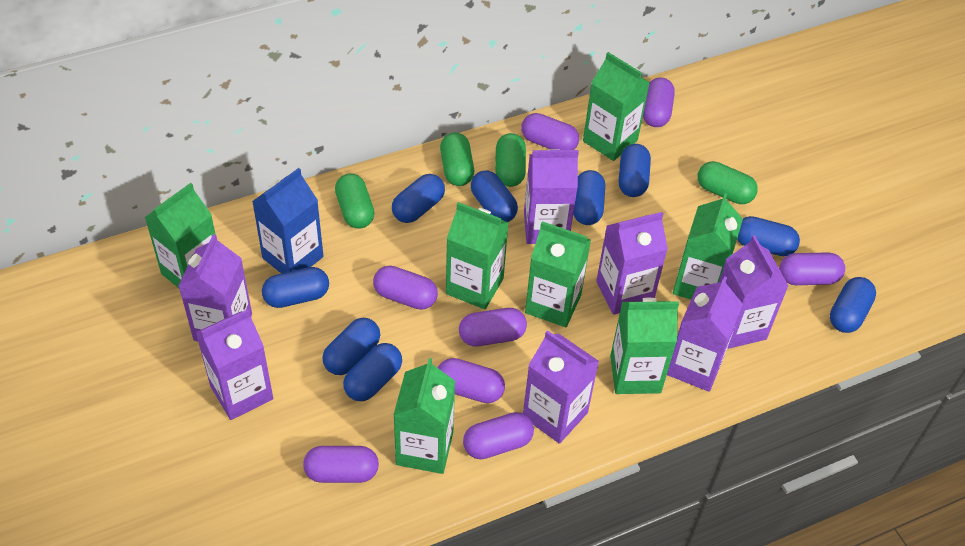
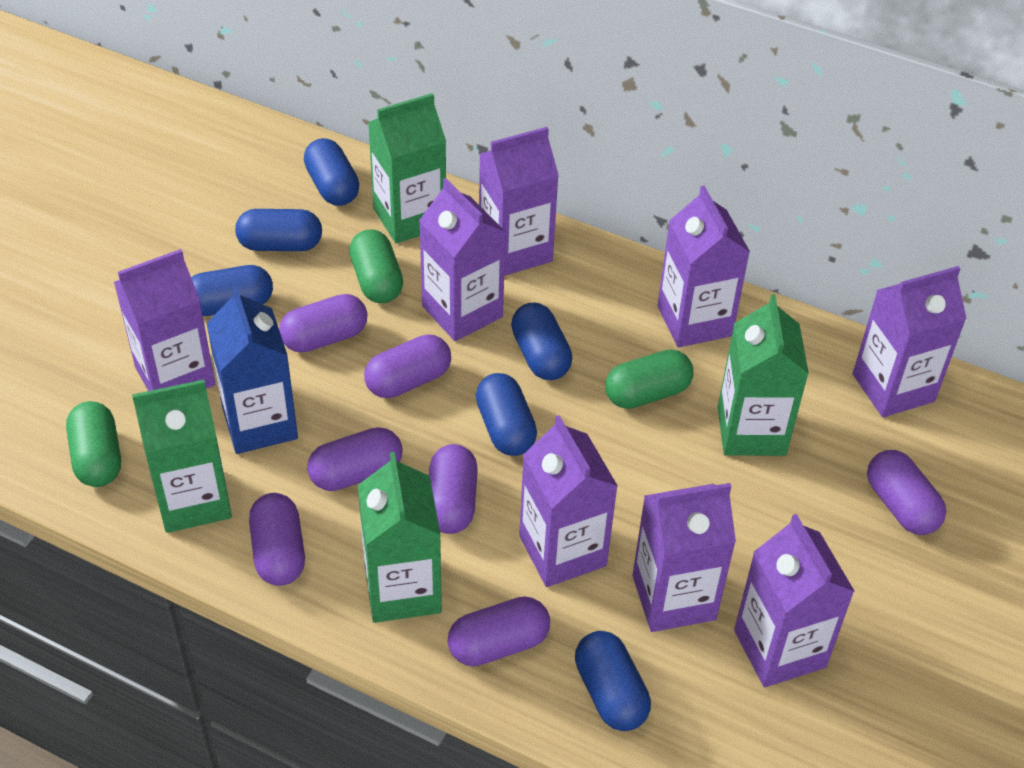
blue capsule: [262,267,329,308] [322,318,380,375] [343,343,402,401] [392,174,445,223] [471,171,518,222] [573,170,605,225] [619,144,651,197] [737,216,800,256] [830,277,876,333] = 9 -> [191,265,273,316] [235,209,322,251] [304,138,359,206] [476,373,537,456] [511,303,572,380] [575,631,651,731] = 6
green capsule: [335,174,374,229] [440,133,474,186] [495,133,526,187] [698,161,758,204] = 4 -> [66,401,121,487] [349,229,403,303] [605,350,693,409] = 3
green carton: [144,183,215,288] [394,358,455,474] [446,202,509,310] [525,221,591,327] [583,52,650,161] [610,298,679,394] [673,193,743,299] = 7 -> [132,380,232,533] [358,452,442,623] [368,93,446,244] [718,294,809,456] = 4
purple capsule: [303,446,379,483] [373,266,438,310] [438,358,505,403] [459,308,527,346] [463,412,534,459] [521,113,579,150] [643,78,675,127] [779,252,845,285] = 8 -> [249,493,305,586] [279,294,367,353] [307,427,403,491] [364,335,451,398] [429,444,478,534] [448,596,550,666] [867,450,946,535] = 7
purple carton: [178,234,252,341] [196,309,273,420] [523,330,599,444] [524,149,579,244] [596,212,668,315] [667,276,743,392] [719,235,788,349] = 7 -> [114,249,215,391] [419,178,506,341] [479,127,559,276] [519,415,618,587] [632,483,736,632] [657,186,750,347] [734,514,855,687] [853,266,967,417] = 8

